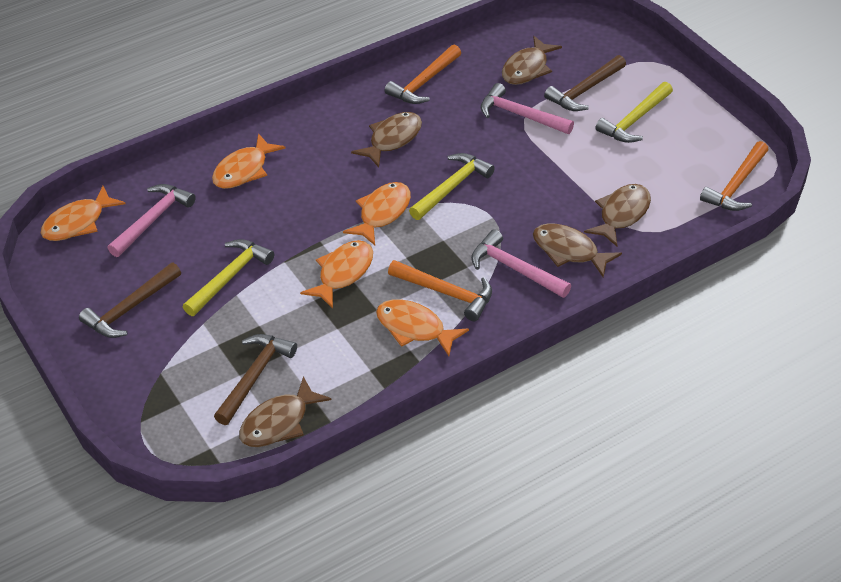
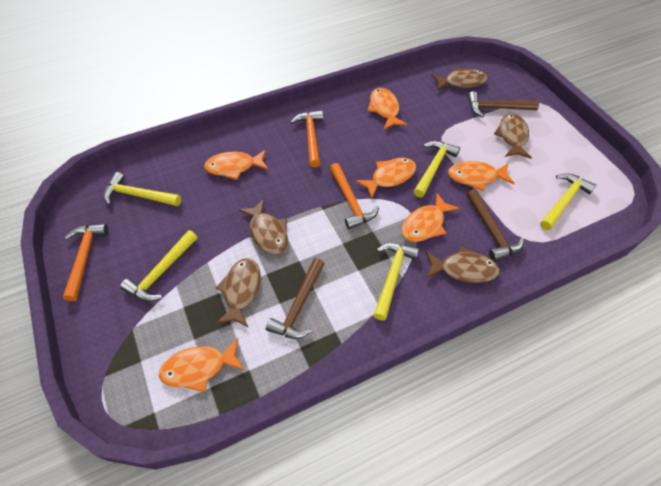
orange fish: [41,186,126,241] [212,133,285,189] [300,240,373,309] [343,182,411,245] [376,299,469,356] = 5 -> [159,338,244,392] [204,150,268,180] [355,158,416,199] [367,88,407,130] [402,193,459,242] [448,161,514,191] = 6
pink hammer: [108,184,196,257] [471,229,571,298] [480,83,574,134] = 3 -> none = 0
yellow hammer: [183,239,274,316] [409,153,495,220] [595,82,673,143] = 3 -> [104,172,181,206] [120,230,198,302] [373,243,419,320] [414,141,460,197] [540,173,596,230] = 5

